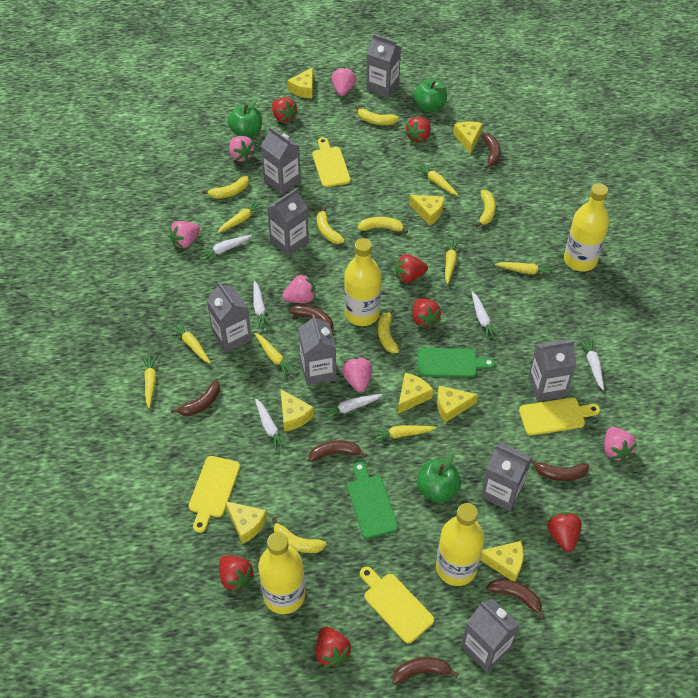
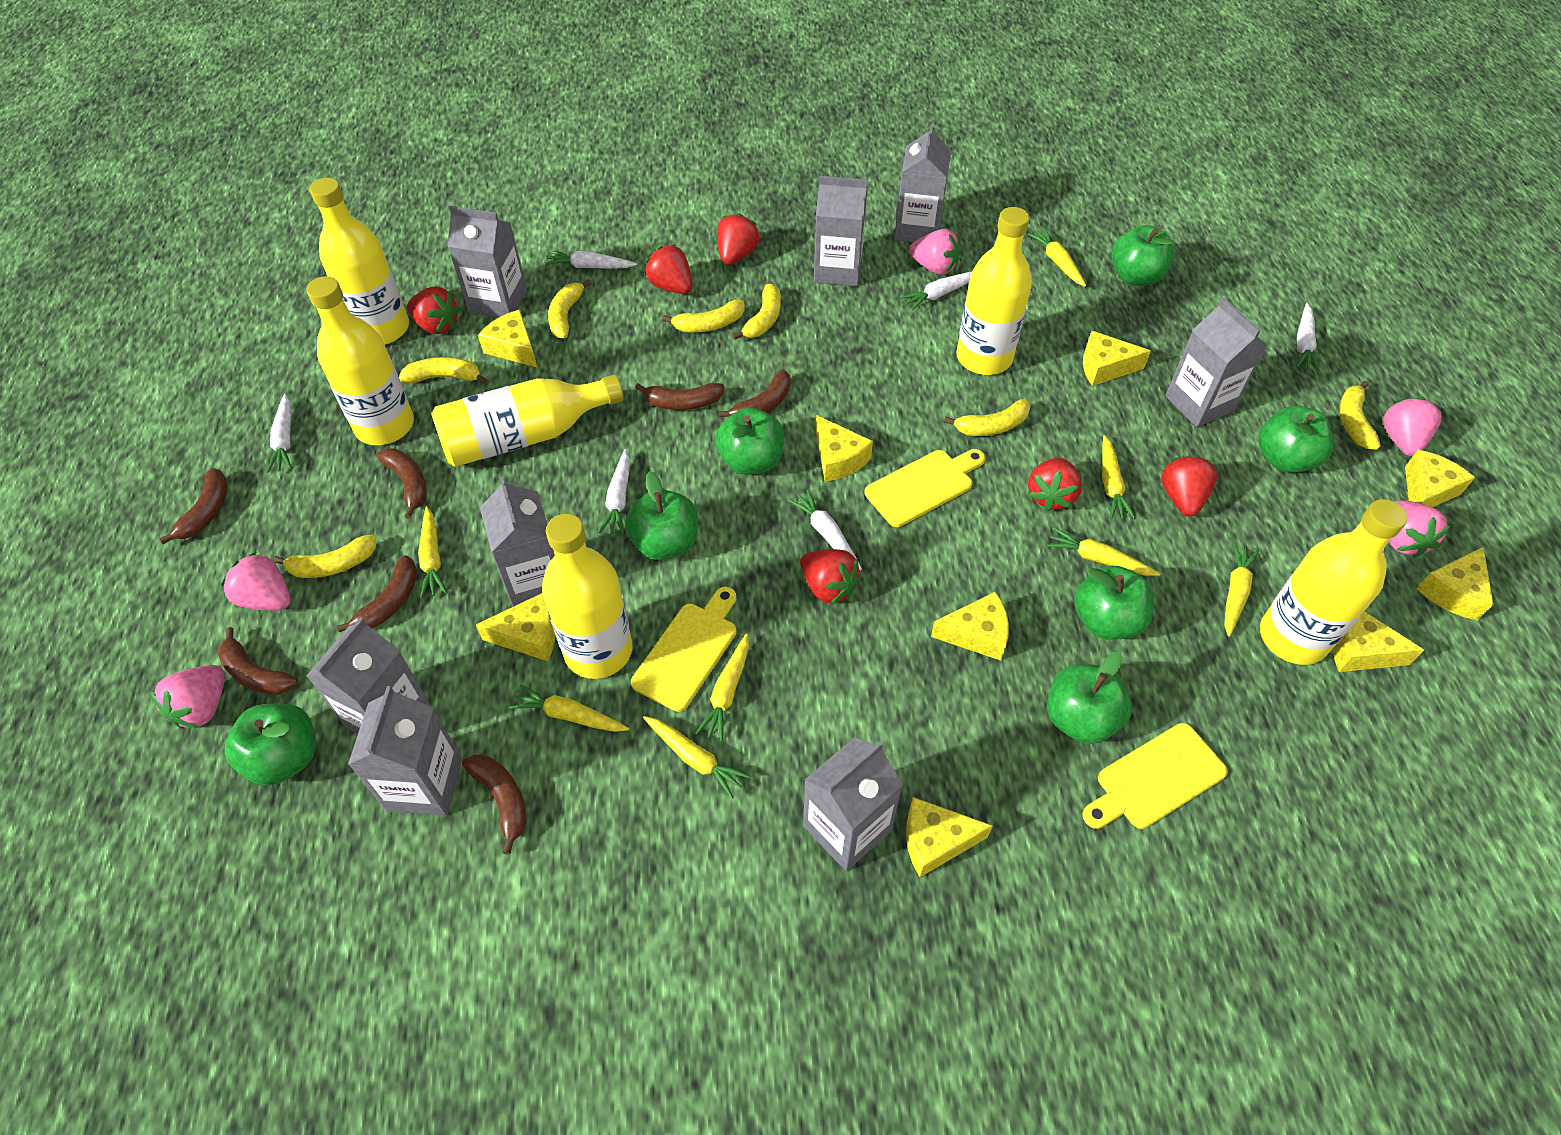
green apple: [228,98,262,138] [414,79,447,112] [417,453,461,503] = 3 -> [225,703,315,786] [625,471,698,560] [716,408,784,475] [1047,652,1132,744] [1074,565,1154,640] [1112,225,1175,286] [1258,406,1333,473] = 7
green cutting board: [347,461,398,539] [418,348,495,378] = 2 -> none = 0
pink strawberry: [169,221,200,248] [229,136,255,162] [282,274,316,303] [332,67,356,96] [342,357,372,393] [604,427,637,462] = 6 -> [151,665,225,729] [221,552,291,611] [909,229,961,275] [1383,397,1441,456] [1389,500,1451,558] = 5
red strawberry: [219,555,255,592] [272,97,298,123] [316,626,351,667] [395,254,428,283] [405,117,431,143] [412,298,441,328] [548,512,582,552] = 7 -> [407,286,460,334] [645,245,692,294] [717,213,760,265] [800,549,861,605] [1028,458,1082,511] [1161,455,1217,517] = 6
yellow bottle: [258,532,305,614] [344,238,381,326] [436,503,485,586] [564,183,609,272] = 4 -> [306,276,414,445] [310,178,409,345] [431,375,624,467] [542,514,633,679] [956,207,1032,375] [1260,499,1408,665] = 6
yellow cheese: [225,501,267,544] [280,389,314,431] [288,67,313,98] [398,373,433,414] [409,195,444,225] [437,386,478,423] [453,121,483,154] [480,541,523,581] = 8 -> [476,593,555,661] [478,310,537,367] [816,415,873,482] [906,797,993,877] [931,592,1009,661] [1083,331,1151,386] [1333,612,1424,672] [1405,450,1475,507] [1416,547,1494,621] = 9
yellow cutting board: [189,456,240,533] [312,138,351,187] [360,566,434,644] [519,398,600,436] = 4 -> [631,587,737,712] [865,449,986,527] [1082,723,1228,829] = 3

